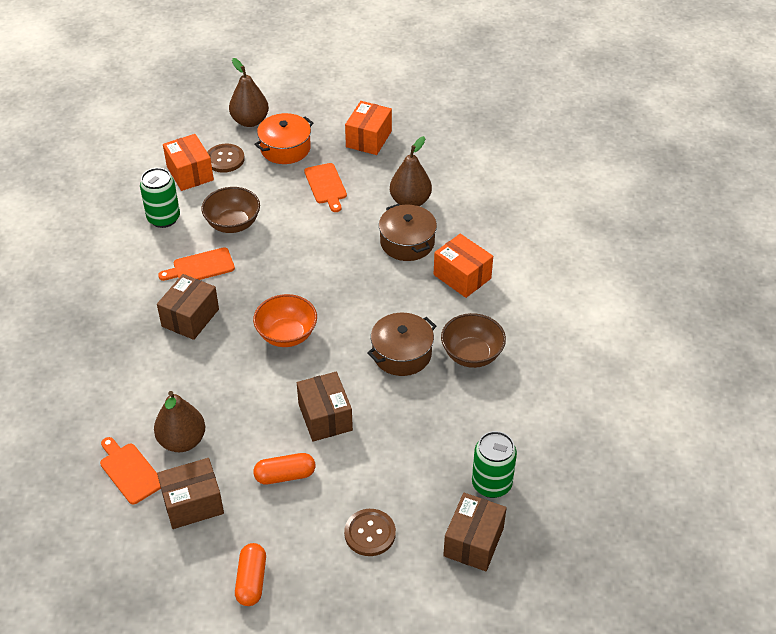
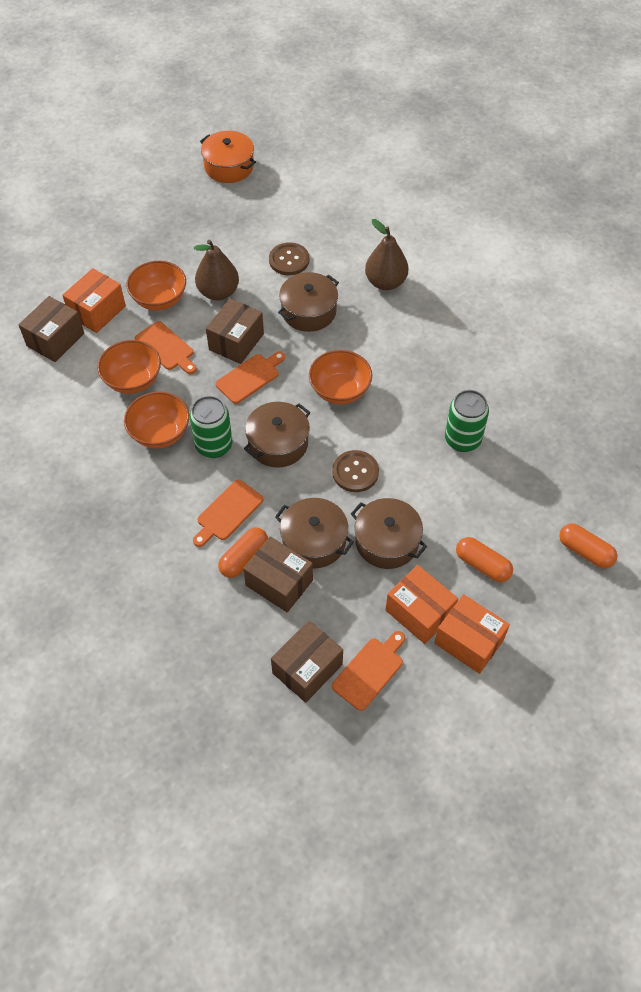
brown bowl: [201,187,260,233] [441,313,506,368] = 2 -> none = 0
brown pear: [154,391,205,452] [229,58,269,127] [390,136,432,206] = 3 -> [194,239,239,301] [365,219,409,290] = 2
brown pot: [367,313,436,376] [379,204,437,261] = 2 -> [244,402,310,468] [275,498,354,569] [278,272,339,332] [351,498,427,569] = 4
orange bowl: [253,294,317,347] = 1 -> [97,340,161,394] [124,392,189,448] [126,261,186,310] [309,350,372,404] = 4
orange capsule: [235,543,266,606] [253,453,315,484] = 2 -> [218,528,268,578] [456,537,513,582] [559,523,617,569] = 3
orange cutting board: [100,437,161,504] [158,247,235,281] [304,163,347,212] = 3 -> [135,321,197,374] [193,480,264,547] [215,351,285,404] [332,631,405,711] = 4

